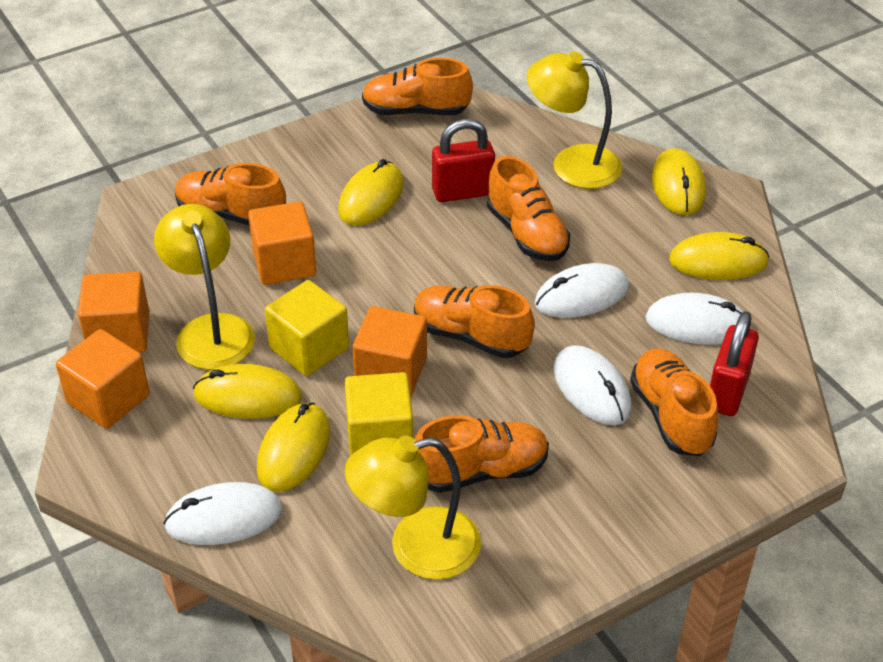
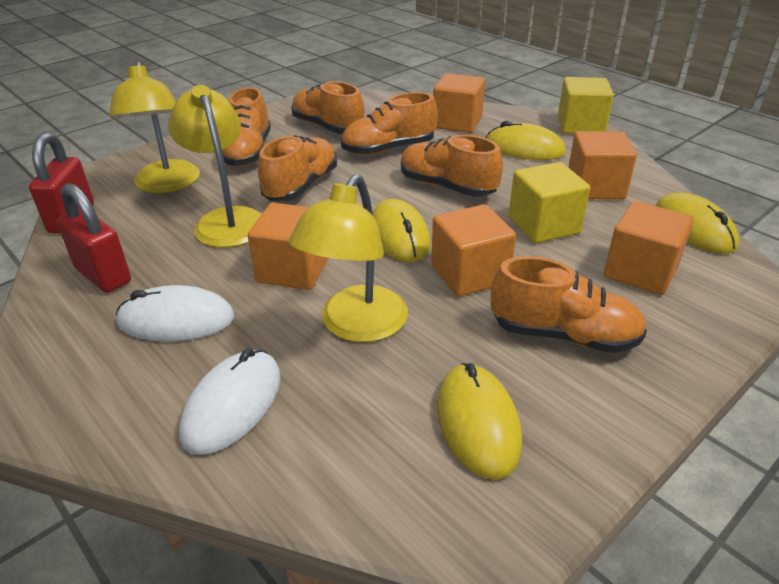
orange cube: [56,329,150,429] [78,271,149,352] [248,201,316,285] [353,306,427,397] = 4 -> [248,203,329,290] [431,204,516,297] [433,73,485,133] [568,131,637,199] [604,201,694,295] = 5
white mouse: [163,482,283,545] [535,263,629,318] [553,345,632,425] [645,293,743,345] = 4 -> [116,285,234,342] [179,349,281,455] = 2
yellow mouse: [193,364,302,419] [257,403,330,492] [338,159,404,226] [652,148,706,215] [669,232,769,280] = 5 -> [373,199,431,262] [437,363,522,479] [485,121,566,160] [656,192,739,254] = 4

